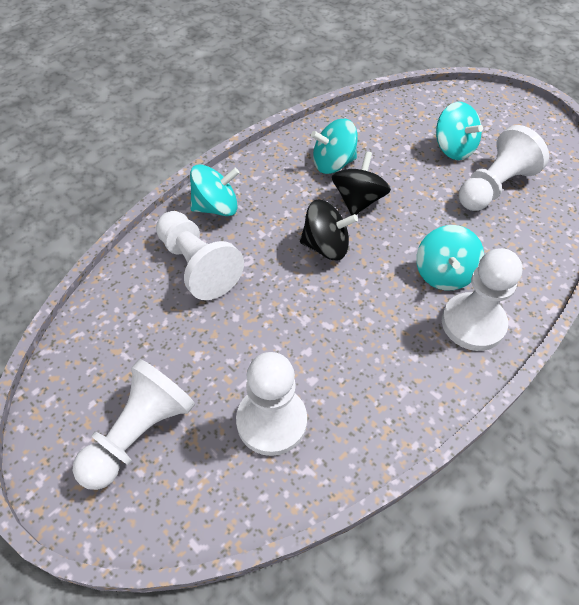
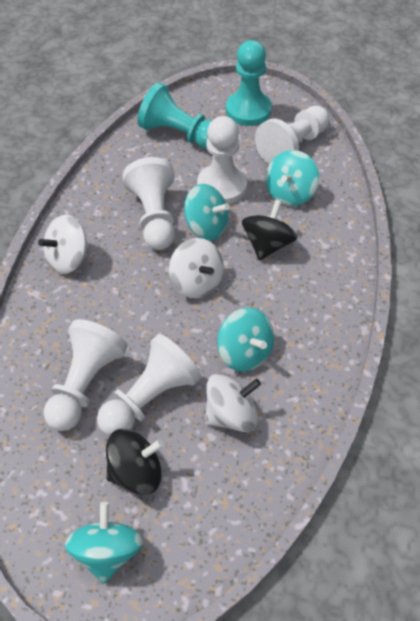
turquoise pawn: none = 0 -> [137,82,211,149] [226,40,272,126] = 2
white spinning top: none = 0 -> [38,215,89,274] [169,238,224,299] [205,374,261,432] = 3

